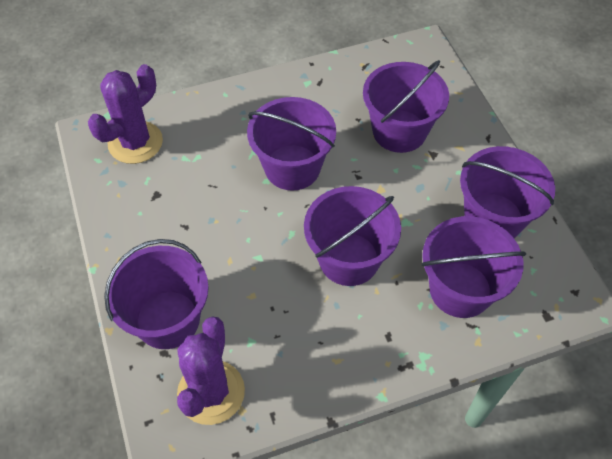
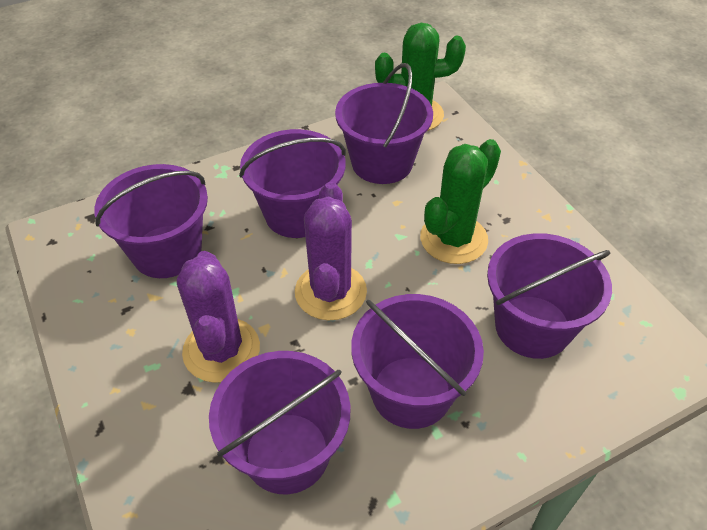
green cactus: none = 0 -> [375,23,466,131] [420,139,501,264] = 2

